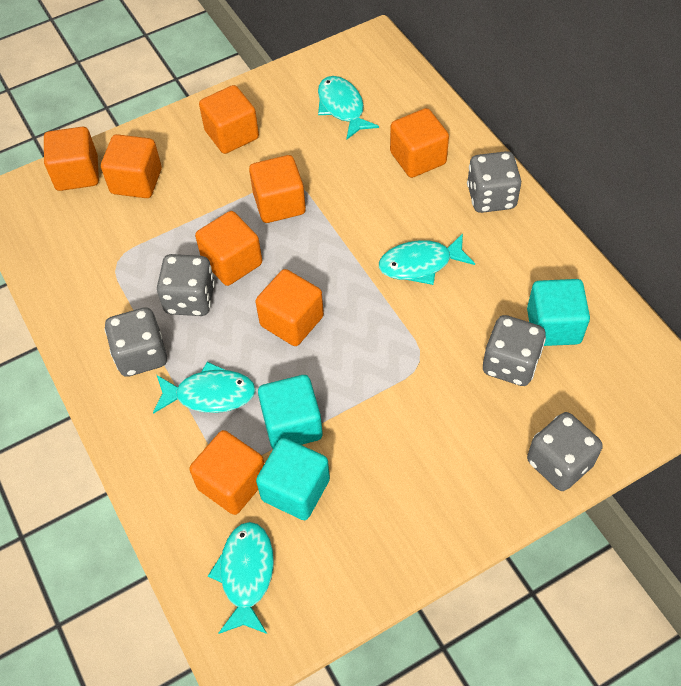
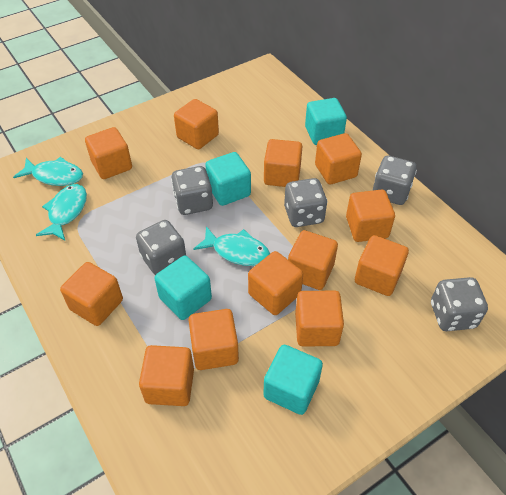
orange cube: [44,127,99,191] [101,134,162,198] [189,430,264,515] [195,211,262,286] [199,85,259,154] [249,155,306,223] [255,269,324,346] [390,108,449,178] = 8 -> [60,262,123,326] [85,127,132,179] [139,345,194,406] [174,99,219,149] [189,309,239,370] [248,251,303,315] [264,139,303,187] [288,230,338,290] [295,291,344,346] [315,133,362,185] [346,190,395,242] [355,235,409,296] = 12
turquoise cube: [256,438,330,520] [258,375,323,449] [527,279,590,346] = 3 -> [154,256,212,320] [205,152,251,206] [263,345,323,415] [305,98,347,145] = 4
turquoise fish: [153,362,256,414] [208,522,274,634] [318,76,379,139] [379,233,475,285] = 4 -> [13,157,83,186] [36,184,87,241] [194,226,270,266] = 3

